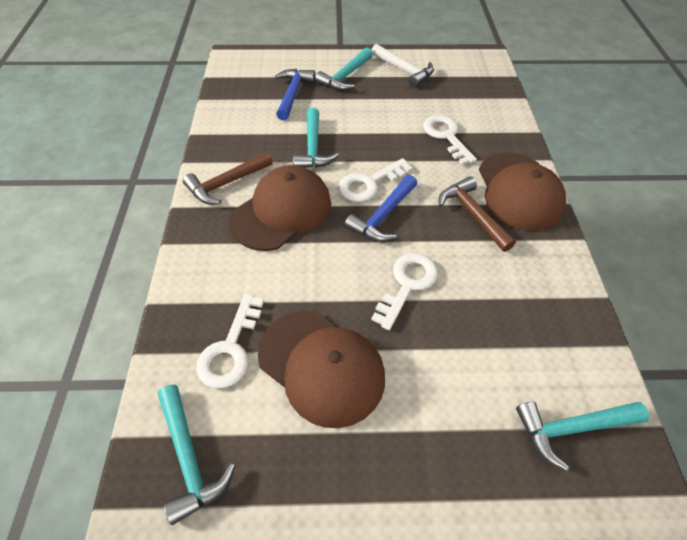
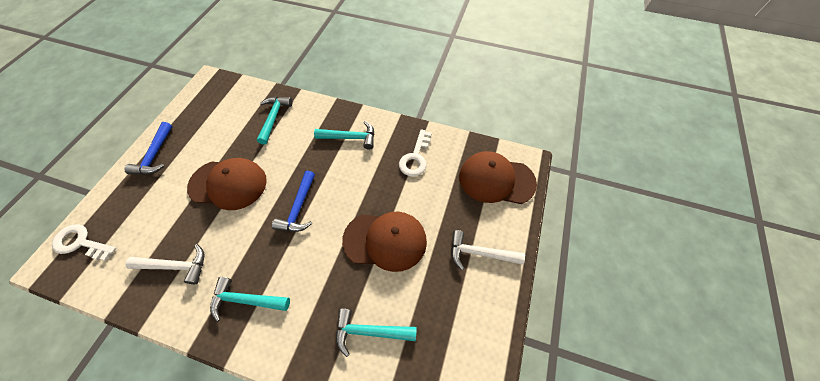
brown hammer: [183,152,273,205] [439,176,516,252] = 2 -> none = 0
white hammer: [371,44,434,87] = 1 -> [126,244,204,284] [451,230,525,270] = 2
white key: [196,294,264,388] [338,158,412,202] [371,253,438,330] [423,115,477,165] = 4 -> [52,224,116,261] [399,129,432,176] = 2

